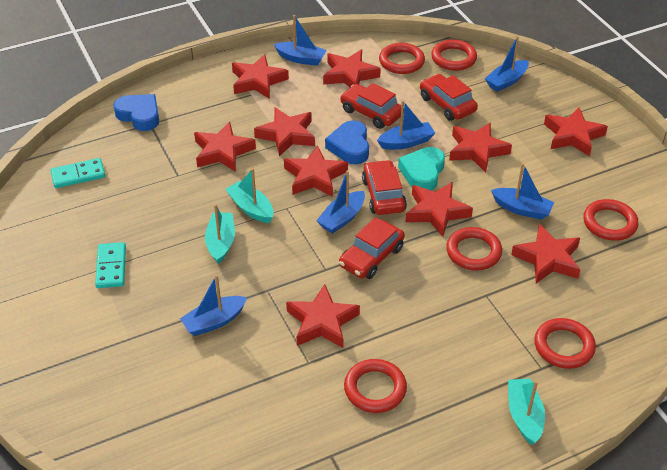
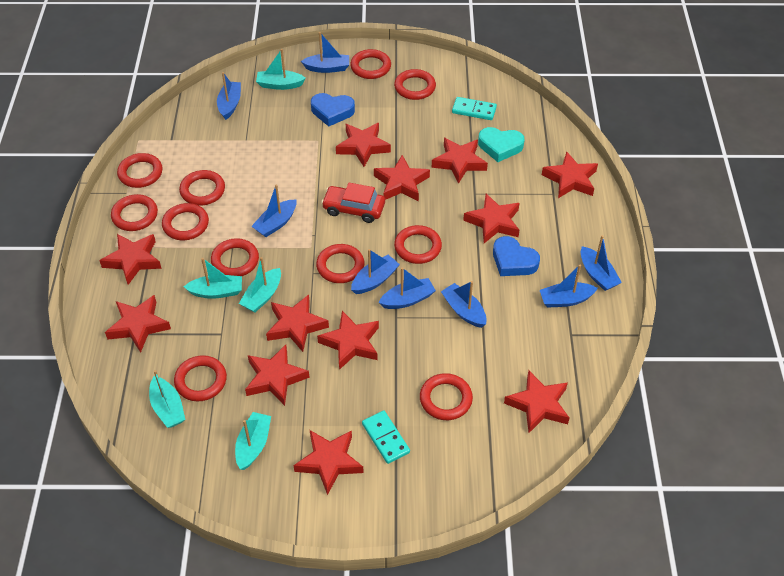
blue boat: [180,275,247,336] [274,15,327,66] [316,171,365,234] [377,100,435,150] [485,36,529,92] [491,163,554,220] = 6 -> [217,72,241,120] [252,184,296,237] [301,32,349,73] [351,249,400,294] [379,267,436,309] [441,281,487,328] [540,264,598,308] [581,235,622,291] = 8
red car: [339,217,405,279] [340,83,404,129] [362,160,407,215] [420,74,478,121] = 4 -> [321,183,385,223] = 1
red ring: [344,359,407,413] [379,43,425,74] [431,40,477,71] [446,227,502,270] [534,318,596,369] [583,199,639,241] = 6 -> [111,194,158,231] [117,153,163,188] [162,203,209,240] [174,355,227,401] [179,170,225,206] [211,238,259,276] [316,244,364,283] [350,49,391,79] [394,69,436,100] [394,225,442,264] [420,373,473,420] = 11
red star: [194,122,256,172] [232,54,289,99] [254,107,315,156] [284,146,348,197] [286,284,360,348] [323,50,381,88] [406,182,473,237] [449,122,512,172] [511,224,581,283] [544,108,608,156] = 10 -> [99,234,162,285] [105,295,171,353] [245,345,310,406] [266,294,329,352] [293,430,364,495] [317,311,379,370] [336,123,391,167] [374,155,430,201] [432,138,488,184] [463,193,520,243] [504,370,569,433] [542,151,598,198] = 12
turquoise boat: [205,204,235,264] [225,168,273,223] [508,378,545,445] = 3 -> [149,370,185,428] [184,258,242,299] [235,412,271,470] [239,257,281,312] [256,49,306,90] = 5

